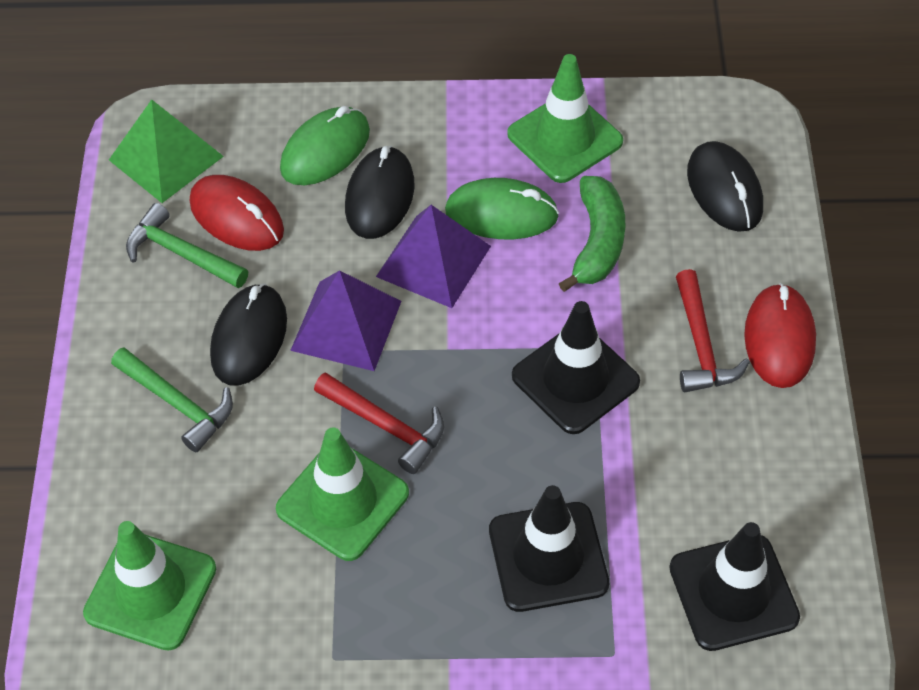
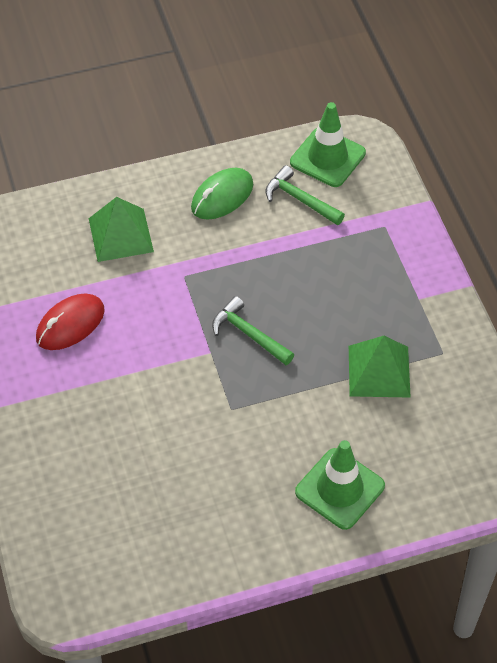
black mouse: [210,283,287,386] [345,146,414,239] [687,141,763,232] = 3 -> none = 0
black traffic cone: [489,485,609,612] [512,301,640,434] [669,522,800,651] = 3 -> none = 0
green banana: [559,176,625,292] = 1 -> none = 0
green mouse: [280,106,370,185] [445,178,559,240] = 2 -> [191,168,253,220] = 1
green pyramid: [109,99,224,203] = 1 -> [89,197,154,262] [349,336,411,398] = 2
green traffic cone: [83,521,216,651] [276,428,409,561] [507,54,623,183] = 3 -> [290,102,366,187] [295,440,385,530] = 2
purple pyramid: [290,270,401,371] [376,205,491,308] = 2 -> none = 0
red hammer: [314,372,444,474] [676,269,750,392] = 2 -> none = 0
red mouse: [190,175,284,251] [744,283,816,388] = 2 -> [36,294,105,350] = 1

